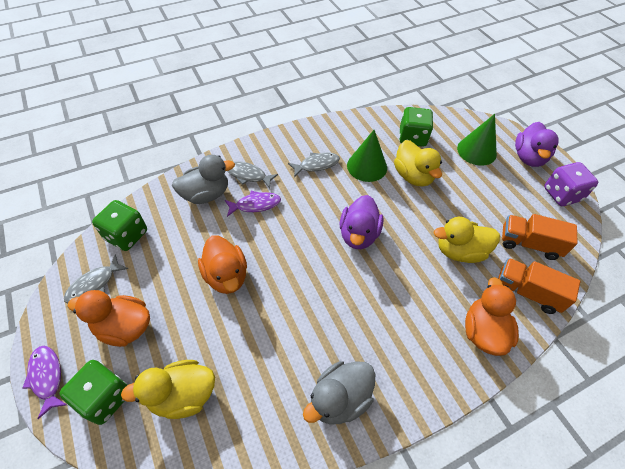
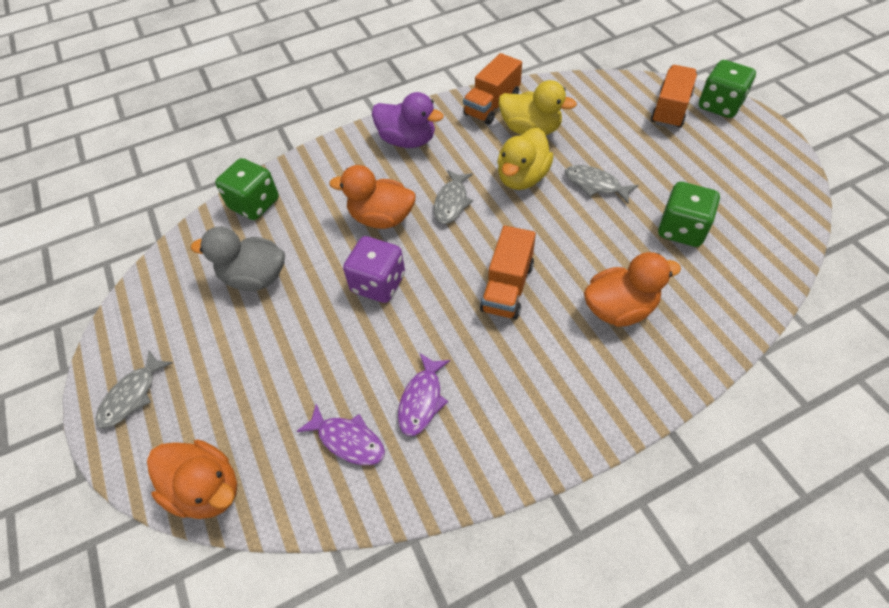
green cone: [347,130,387,182] [457,114,497,166] = 2 -> none = 0
grey duck: [172,155,235,204] [303,361,375,424] = 2 -> [191,226,285,291] = 1
orange truck: [498,258,580,314] [502,214,578,260] = 2 -> [463,53,522,125] [480,226,536,319] [651,65,697,129] = 3
purple duck: [340,195,384,249] [515,122,559,167] = 2 -> [372,92,444,148] = 1
yellow duck: [121,360,215,419] [394,140,442,186] [434,217,500,263] = 3 -> [497,128,554,190] [499,80,577,135] = 2

